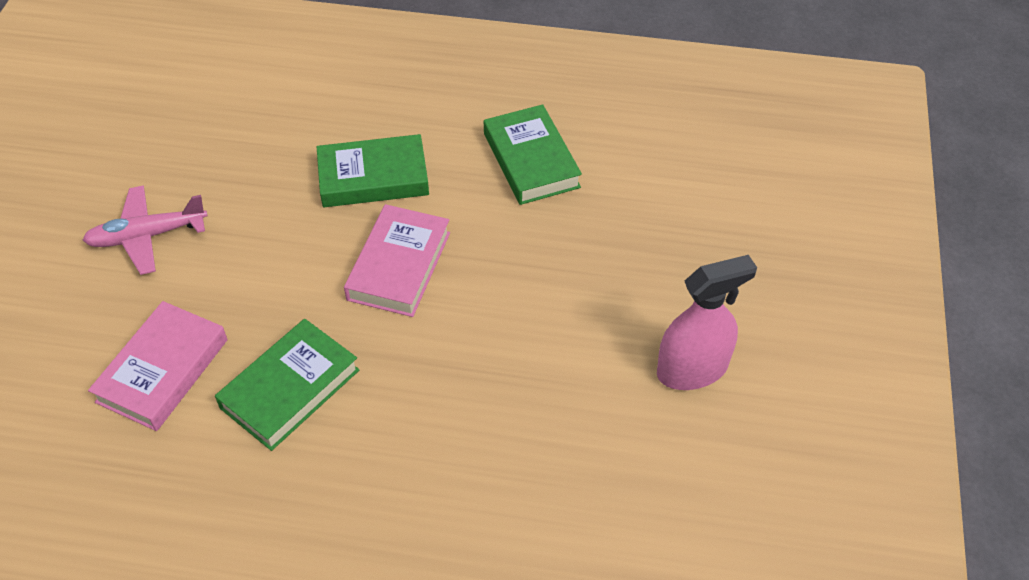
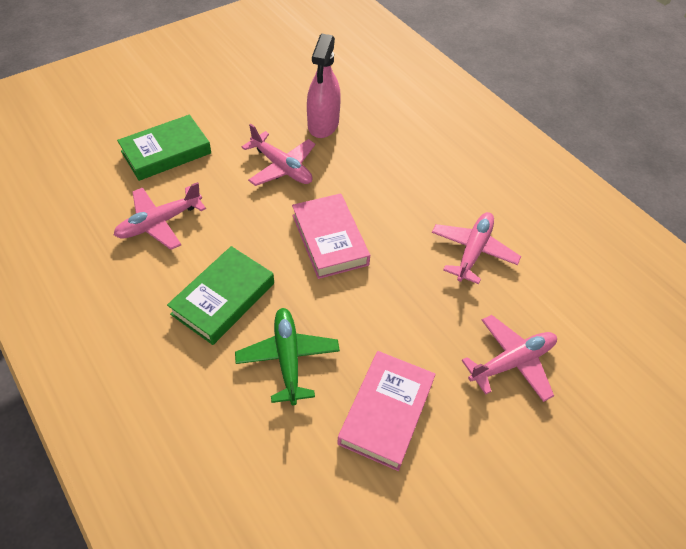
green book: [215,319,359,451] [317,134,429,207] [484,104,582,205] = 3 -> [117,115,211,181] [167,246,274,345] = 2
green plane: none = 0 -> [235,308,340,405] = 1
pink plane: [83,185,208,275] = 1 -> [114,182,206,250] [242,124,315,186] [432,212,521,284] [461,315,557,402] = 4

